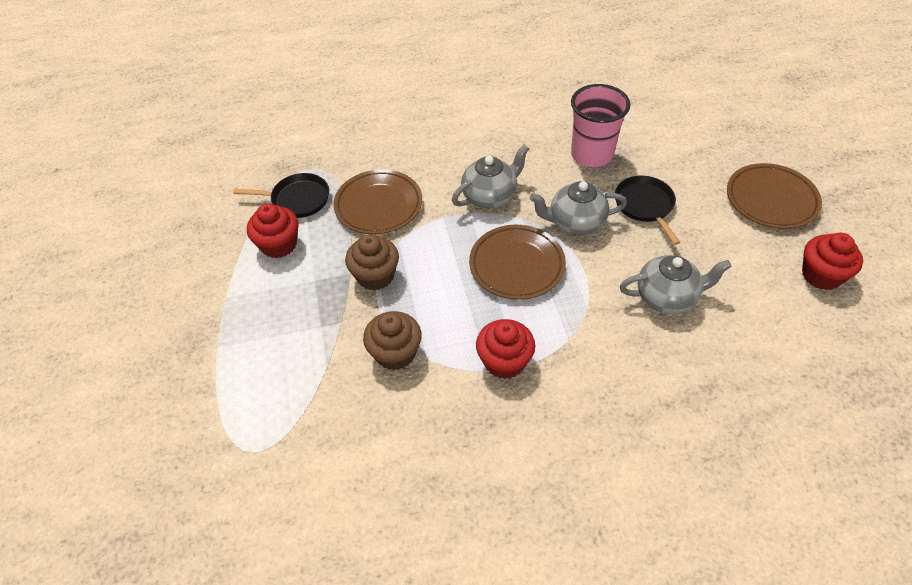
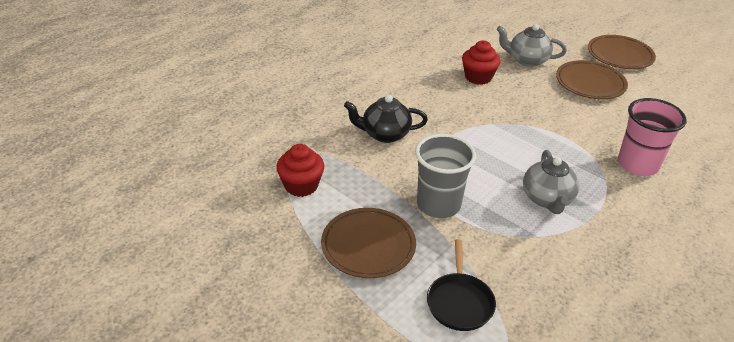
black pan: [233,173,329,218] [615,176,680,245] = 2 -> [427,239,496,331] = 1
black teapot: none = 0 -> [344,95,428,143] = 1
brown cupcake: [345,234,399,291] [363,311,422,370] = 2 -> none = 0
grey cup: none = 0 -> [415,134,476,218] = 1
grey teapot: [452,145,529,209] [530,181,627,235] [620,255,732,314] = 3 -> [497,24,567,67] [523,150,579,214] = 2
red cupcake: [247,203,299,258] [476,319,535,379] [802,233,863,290] = 3 -> [276,144,324,197] [462,40,501,85] = 2

